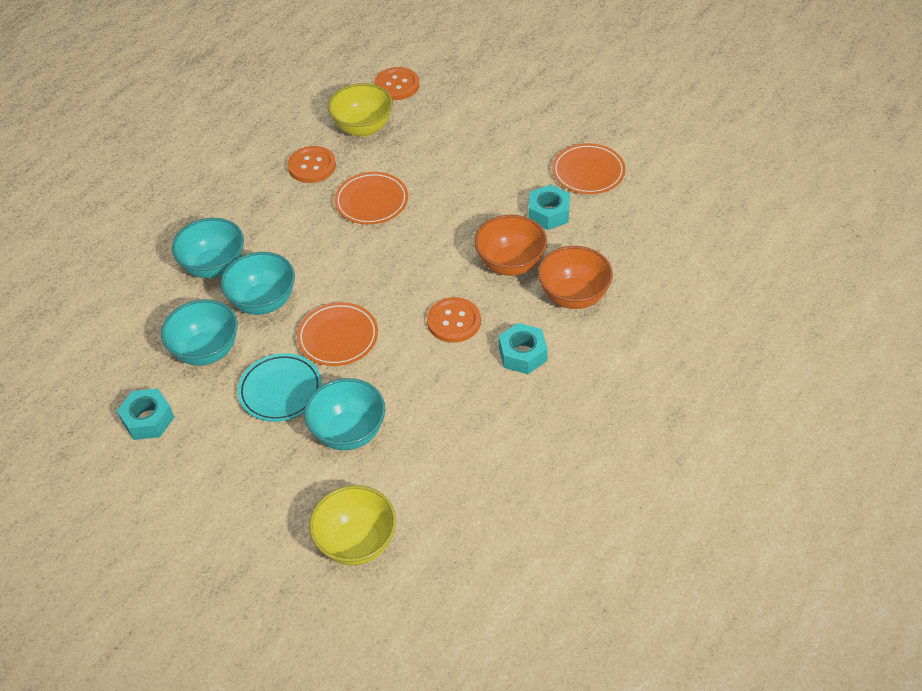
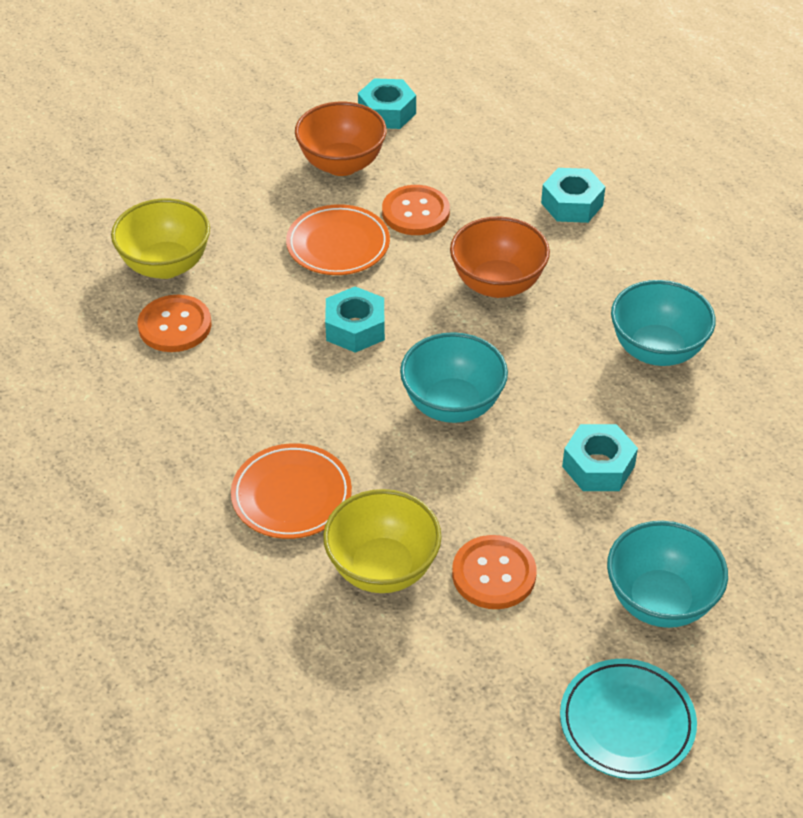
orange plate: [297,302,378,366] [334,172,408,225] [552,143,626,194] = 3 -> [231,443,352,539] [286,204,390,275] = 2
turquoise bowl: [161,299,238,366] [172,218,244,278] [221,252,295,315] [304,378,385,450] = 4 -> [400,332,508,423] [607,521,728,628] [611,280,716,366] = 3
turquoise nut: [117,388,174,440] [499,323,548,374] [528,184,570,230] = 3 -> [325,286,385,353] [358,78,416,129] [541,168,605,223] [562,424,638,491] = 4

